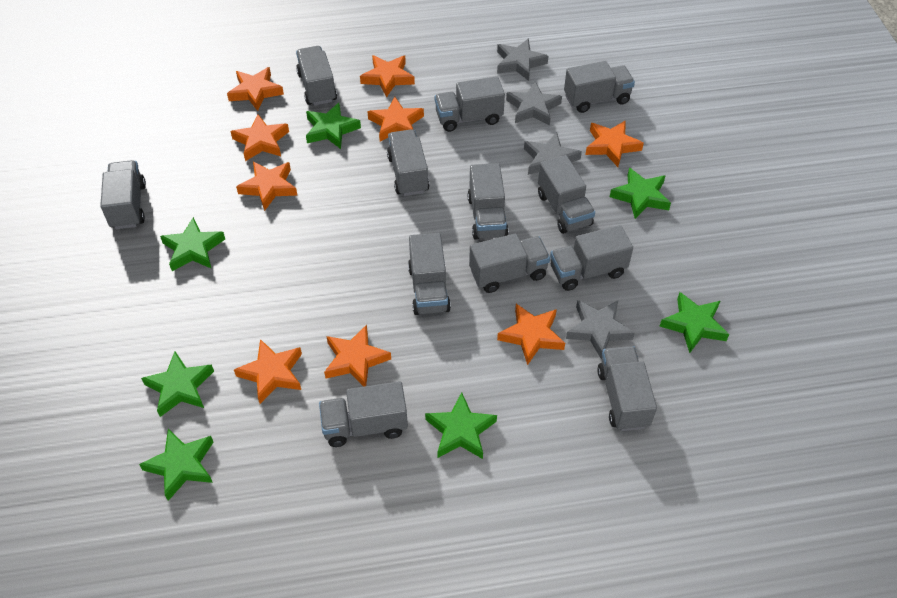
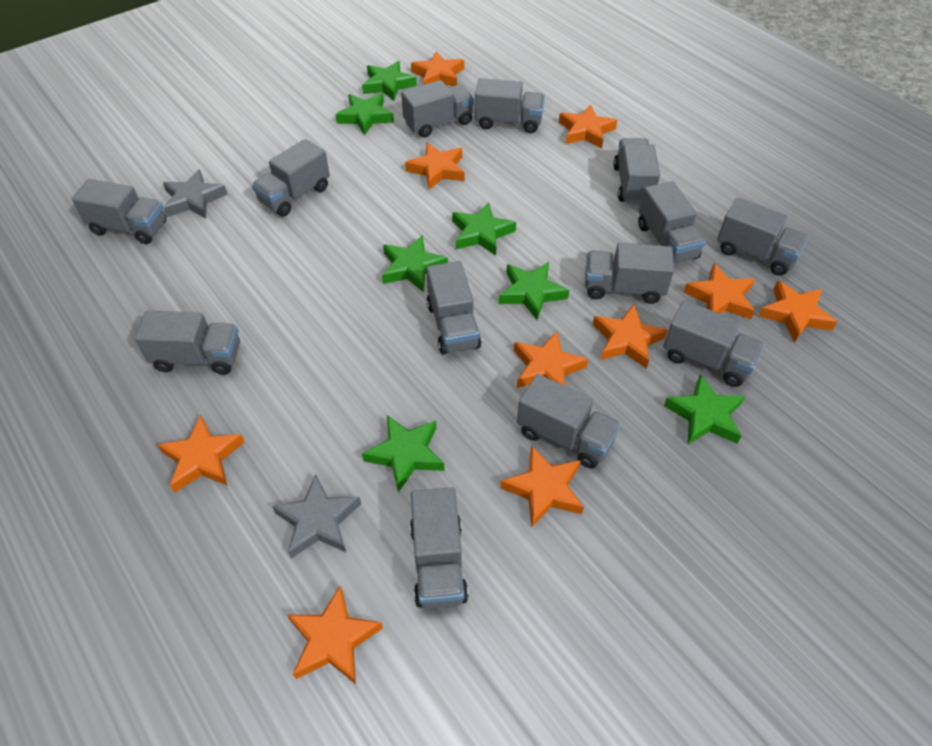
grey star: [497,38,548,81] [506,81,562,126] [524,132,582,175] [566,300,635,359] = 4 -> [163,169,228,219] [272,475,361,559] = 2
grey truck: [100,160,146,229] [296,46,337,106] [319,381,408,447] [387,129,429,196] [408,233,451,315] [435,76,505,132] [467,163,508,240] [469,234,550,293] [538,155,595,234] [550,225,633,291] [564,61,635,113] [597,346,657,431] = 12 -> [72,179,167,244] [135,311,240,375] [252,139,330,217] [401,80,474,138] [410,487,468,609] [427,261,481,355] [475,78,545,133] [517,374,621,469] [585,243,674,304] [613,138,660,204] [638,181,706,263] [664,300,765,387] [717,198,809,276] = 13
orange star: [227,67,284,111] [230,114,289,161] [234,339,302,404] [236,162,298,211] [324,325,391,387] [360,55,415,97] [367,97,424,141] [497,304,565,365] [585,120,644,167] = 9 -> [158,416,244,493] [287,586,383,684] [405,142,465,190] [411,51,464,86] [500,445,584,527] [514,331,588,388] [559,105,618,149] [593,304,668,369] [684,263,755,319] [758,280,837,343] = 10

